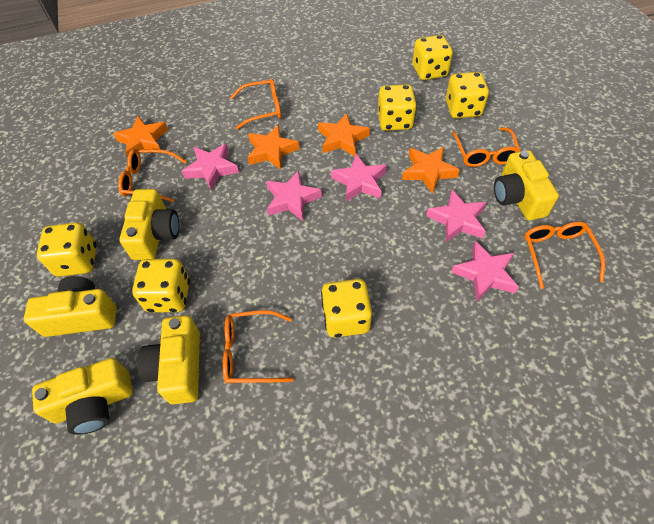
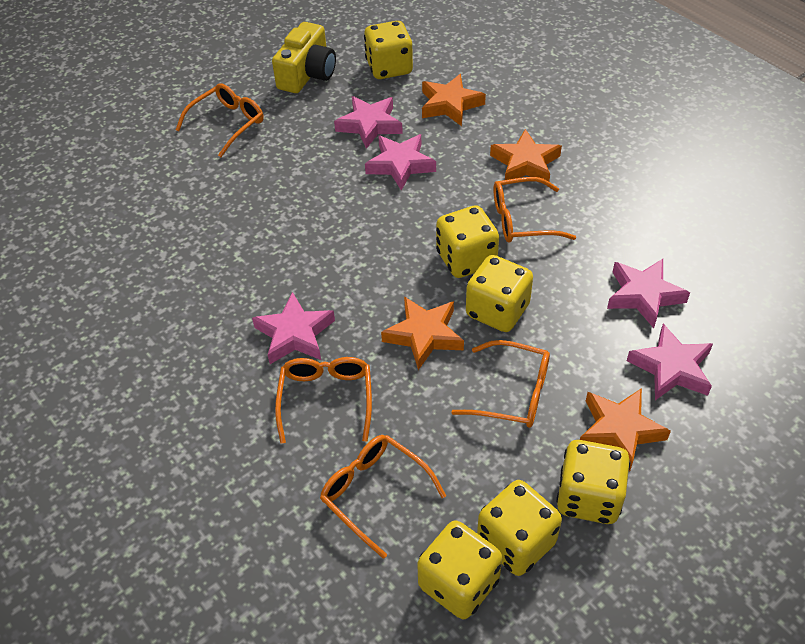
yellow camera: [24,276,117,337] [32,358,133,435] [119,189,179,260] [137,315,200,404] [494,150,559,220] = 5 -> [272,22,336,93] = 1

